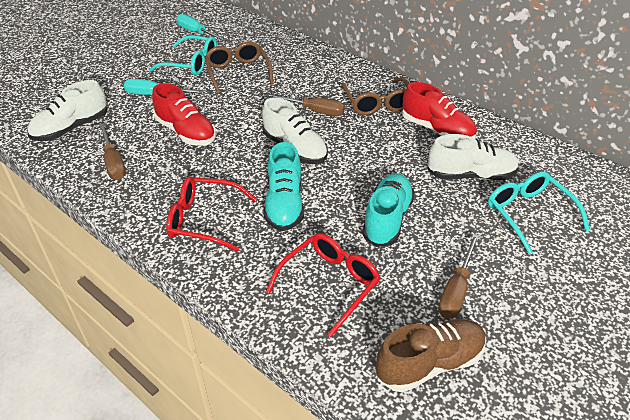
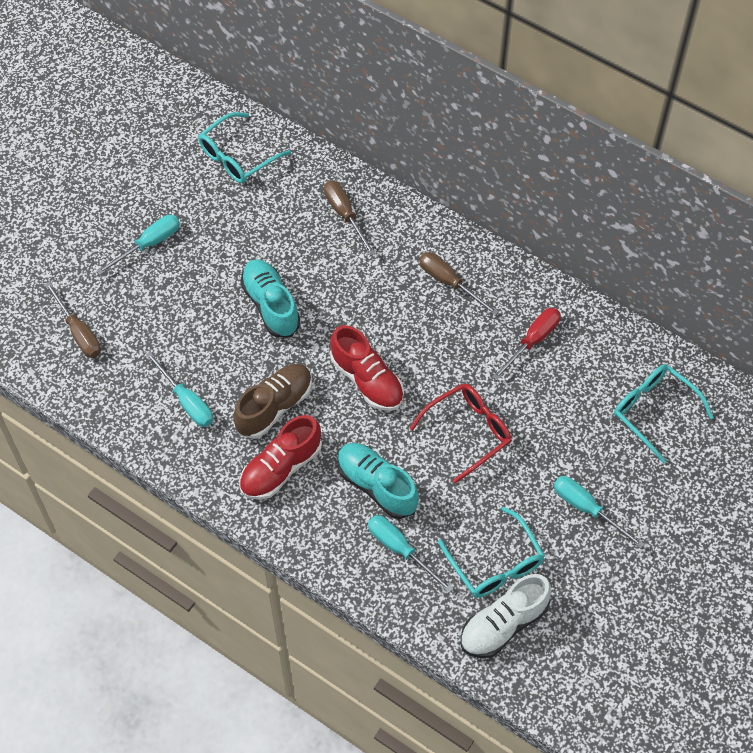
brown glasses: [205,41,274,94] [341,77,409,115] = 2 -> none = 0
red glasses: [166,176,257,252] [266,233,381,338] = 2 -> [409,383,511,483] = 1
red screwdriver: none = 0 -> [492,308,561,381] = 1
turquoise glasses: [149,35,217,76] [488,172,590,254] = 2 -> [198,112,291,183] [438,507,545,598] [614,364,714,464] = 3
turquoise screwdriver: [124,79,204,95] [176,14,227,41] = 2 -> [97,215,180,275] [146,352,213,427] [368,515,453,593] [554,476,645,548] = 4
white shoe: [27,80,107,141] [262,97,328,164] [428,134,519,180] = 3 -> [460,574,551,658] = 1

